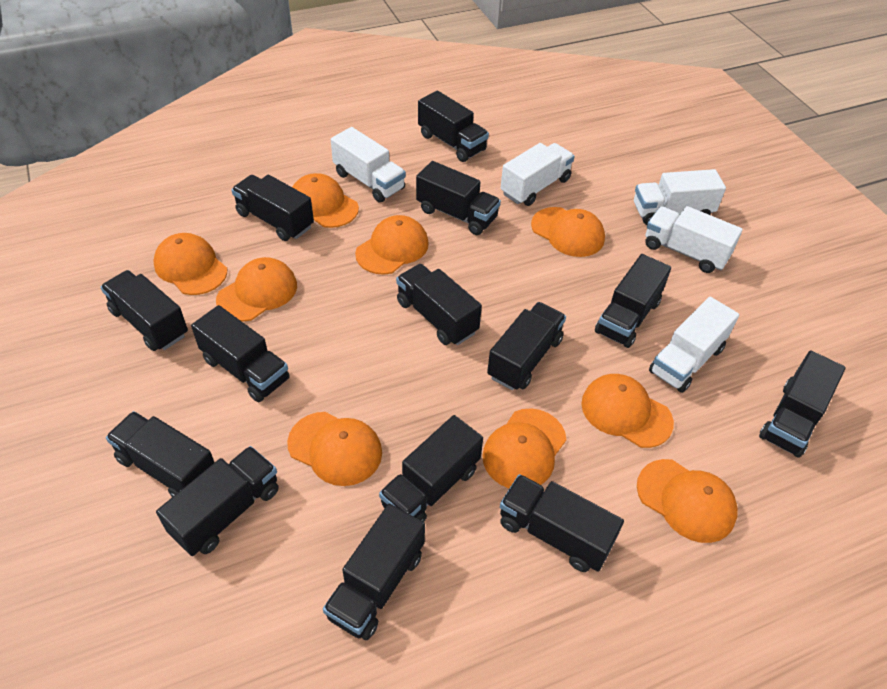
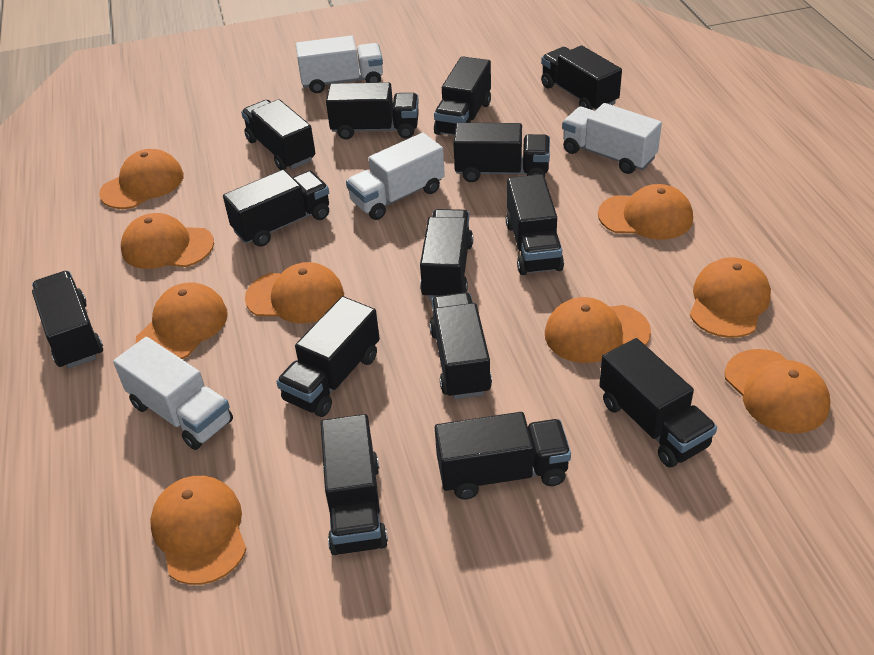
white truck: [331,127,406,203] [501,143,575,206] [634,169,726,225] [645,206,743,273] [649,297,739,393] = 5 -> [113,337,233,450] [296,35,383,93] [346,133,445,220] [562,103,662,174] = 4

